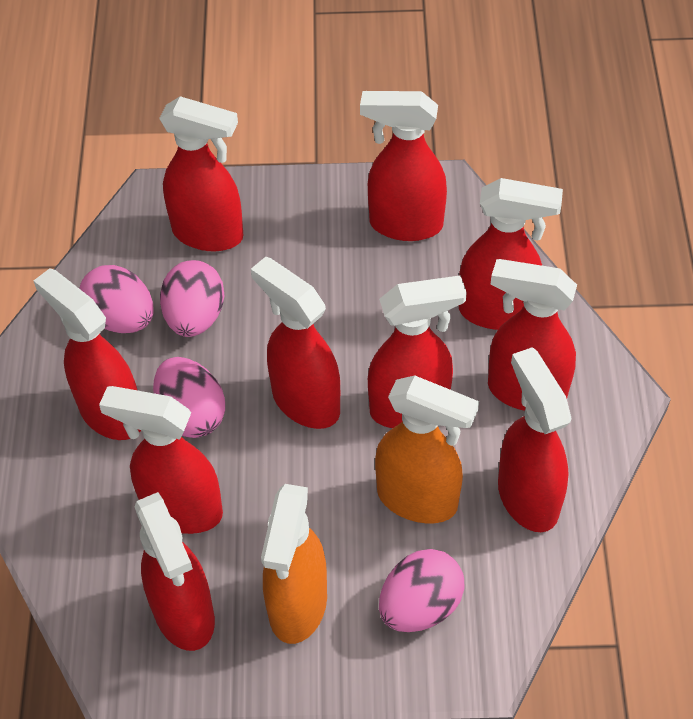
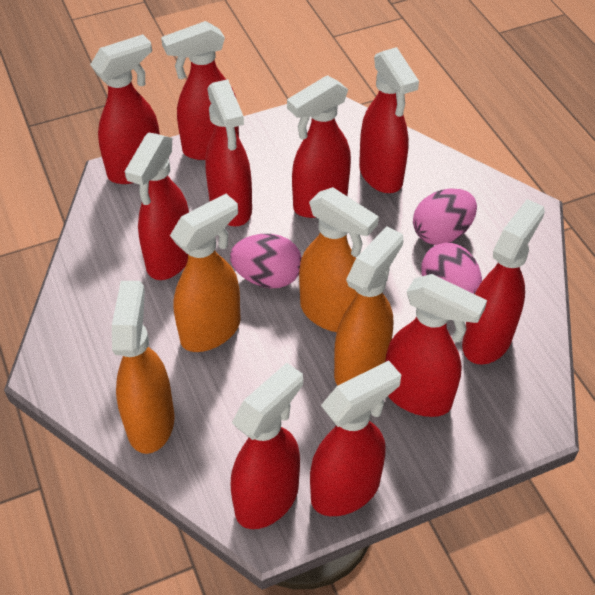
orange spray bottle: [261,484,327,644] [375,375,479,523] = 2 -> [112,281,174,454] [170,194,240,352] [299,187,379,332] [334,226,404,386] = 4
pink egg: [79,265,153,333] [153,357,225,438] [160,260,224,337] [379,549,465,632] = 4 -> [230,234,302,288] [413,189,477,245] [421,243,482,294] = 3

